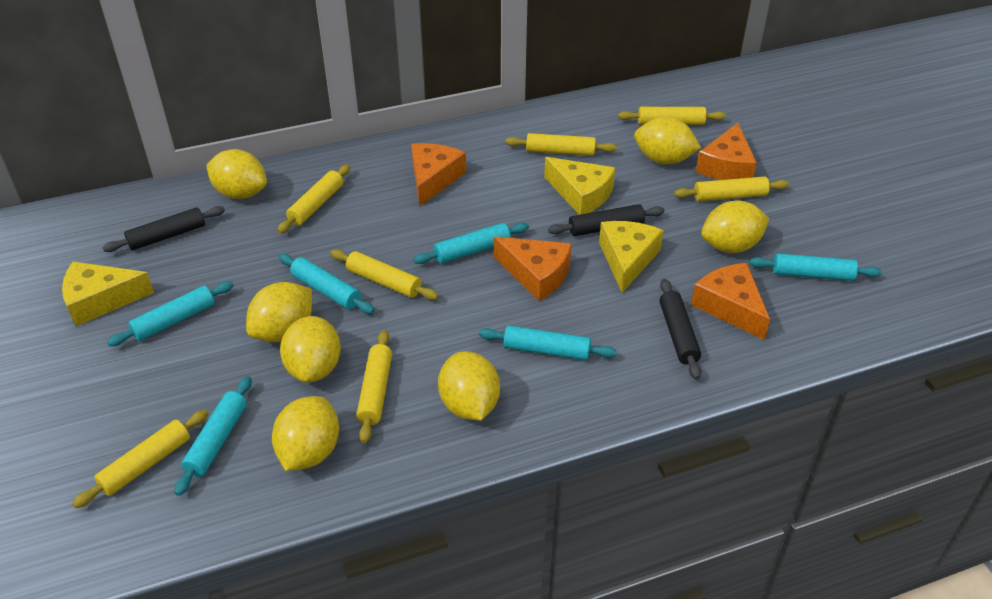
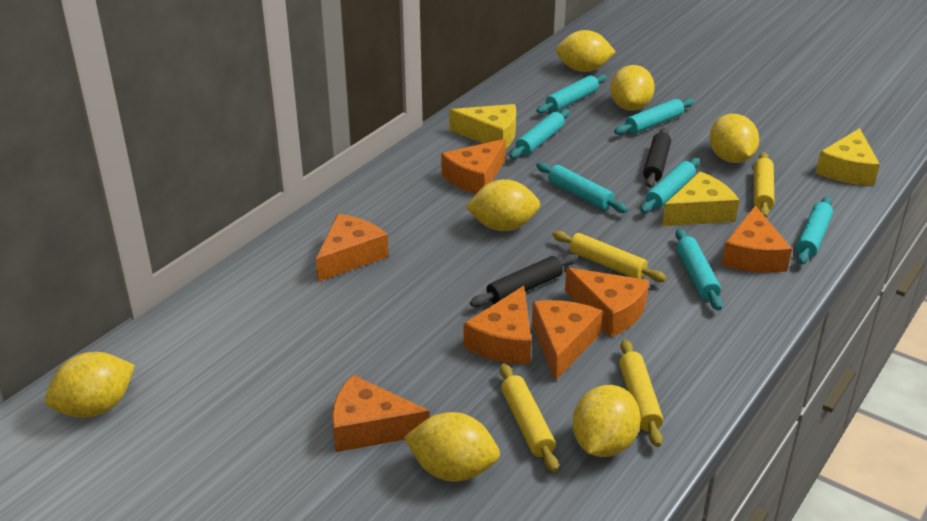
black rolling pin: [102,206,225,252] [548,204,664,236] [660,279,701,380] = 3 -> [470,254,577,307] [643,128,671,188] = 2
orange cheese: [411,143,466,206] [494,237,572,301] [691,263,770,340] [696,123,757,180] = 4 -> [316,214,389,282] [332,375,430,452] [441,139,506,194] [464,286,531,364] [532,300,603,381] [565,267,649,337] [721,205,792,273] = 7
turquoise rolling pin: [107,281,234,346] [174,376,252,496] [279,254,374,314] [414,223,529,264] [479,326,617,360] [750,253,882,281] = 6 -> [509,109,570,159] [536,74,607,114] [536,162,628,213] [614,98,694,135] [640,158,700,213] [675,229,723,310] [796,196,833,265] = 7
yellow rolling pin: [72,410,209,508] [278,164,350,233] [331,249,439,300] [356,330,392,443] [506,133,617,156] [618,107,726,125] [674,176,789,201] = 7 -> [500,363,559,473] [552,231,667,282] [619,339,663,447] [754,152,774,217] = 4

